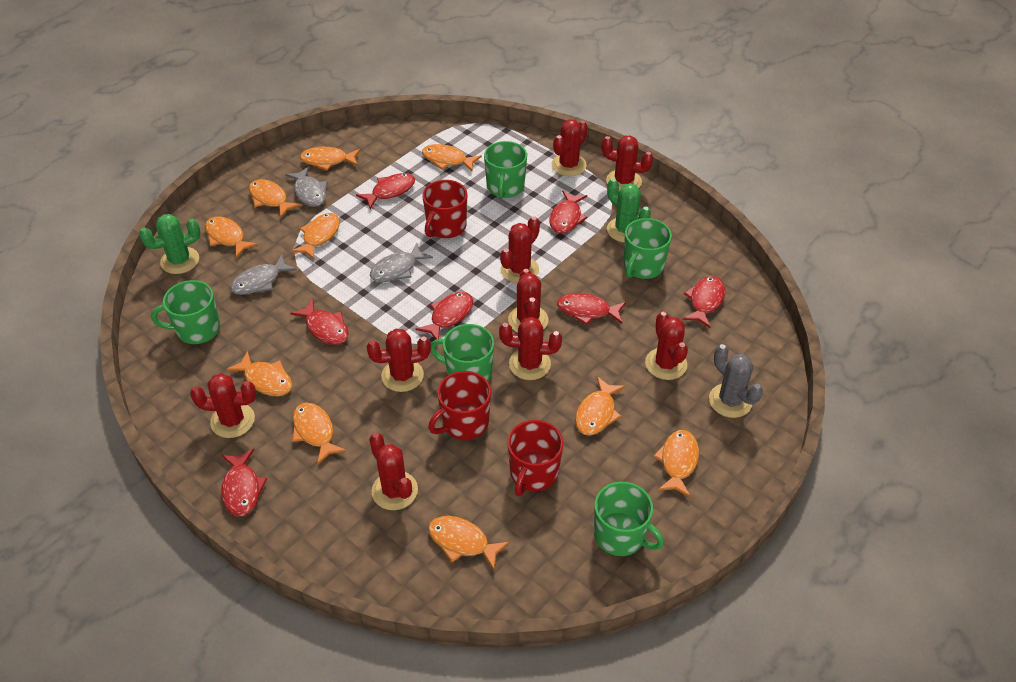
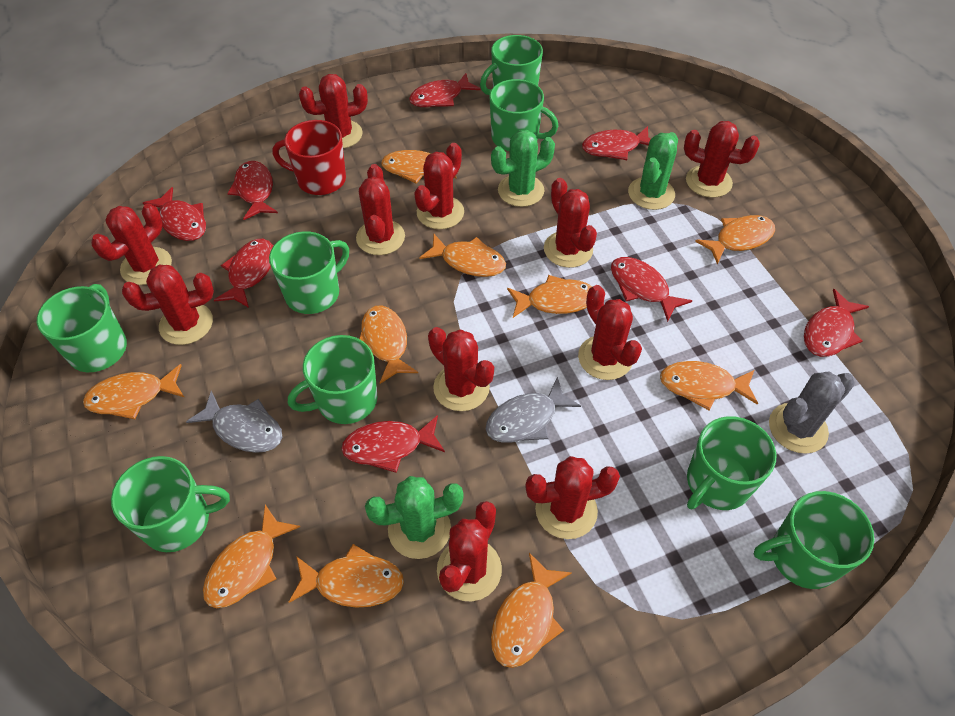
green cactus: [139,214,200,274] [607,178,651,242] = 2 -> [365,476,464,559] [491,130,555,207] [628,132,678,210] = 3
green mug: [151,280,220,344] [431,324,494,382] [484,141,527,199] [594,482,664,556] [624,218,672,279] = 5 -> [37,284,127,372] [111,456,230,552] [269,231,349,314] [288,335,377,424] [480,35,543,95] [490,79,559,151] [687,416,777,510] [754,491,874,589] = 8
grey fish: [230,255,297,295] [285,167,328,207] [370,243,433,282] = 3 -> [186,391,282,453] [486,377,581,443] = 2
red cactus: [190,373,256,438] [366,329,431,392] [369,433,418,510] [499,317,562,380] [500,216,540,283] [508,269,548,333] [552,119,588,176] [602,135,653,191] [645,312,688,380] = 9 -> [91,204,172,285] [122,265,214,345] [299,74,368,148] [356,164,405,255] [414,143,464,229] [428,327,494,411] [437,501,502,601] [525,456,620,539] [544,178,597,268] [578,285,642,380] [684,121,760,198] = 11
red fish: [221,449,267,516] [290,299,349,345] [356,173,415,209] [416,292,473,339] [549,190,588,233] [557,293,626,325] [682,276,725,328] = 7 -> [143,187,206,241] [214,239,273,308] [227,161,278,220] [341,415,445,473] [409,73,481,107] [582,126,651,160] [611,257,692,322] [804,289,869,357] = 8
red mug: [422,180,467,238] [428,371,491,440] [507,420,563,496] = 3 -> [272,120,346,195] = 1

